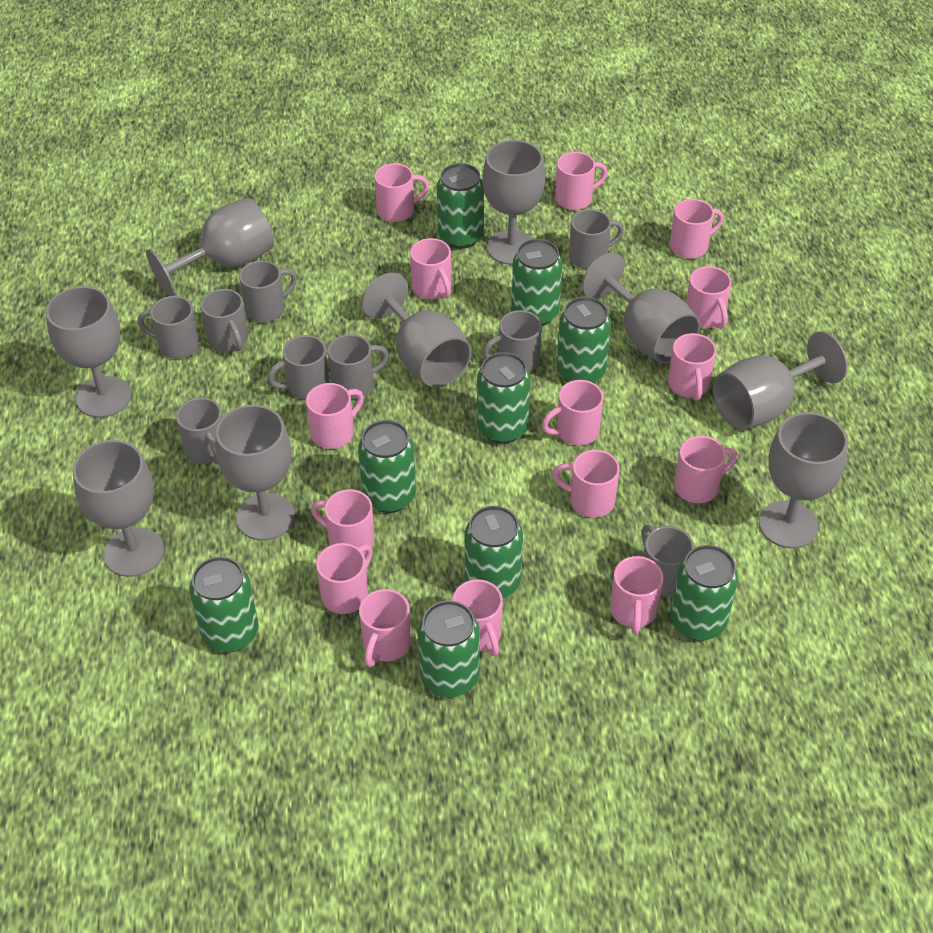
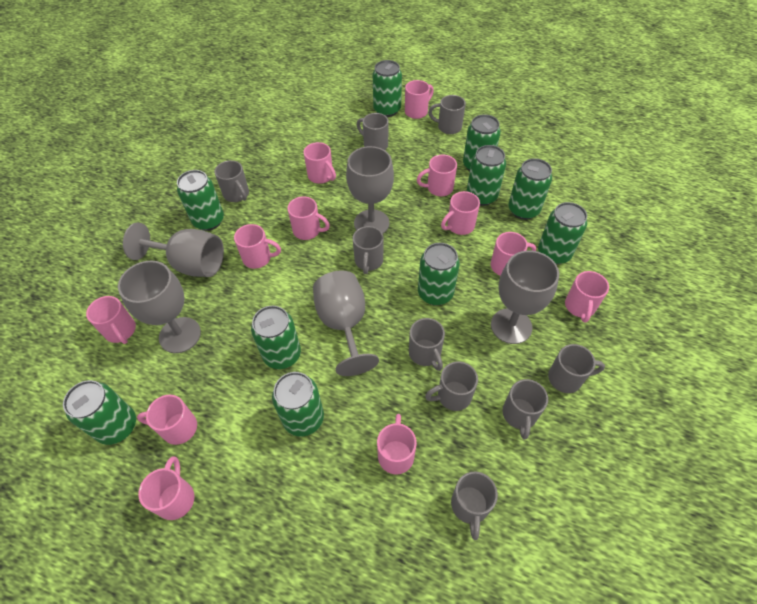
green can: [189,556,259,653] [358,420,416,513] [418,601,480,697] [437,163,484,249] [465,506,523,598] [477,352,531,444] [511,239,562,326] [556,297,611,383] [670,545,738,641] = 9 -> [63,380,136,445] [177,170,224,231] [251,306,301,369] [272,372,324,436] [373,60,402,117] [418,243,460,306] [463,114,501,172] [466,145,506,206] [508,158,552,220] [538,202,587,265] = 10
grey goblet: [46,286,131,418] [72,440,164,577] [146,198,274,296] [215,405,295,541] [362,273,472,387] [483,140,545,265] [582,252,700,364] [713,331,848,430] [759,412,848,549] = 9 -> [118,261,201,353] [123,222,224,277] [313,270,379,376] [346,146,394,234] [491,250,559,344] = 5
pink mug: [306,383,364,449] [311,489,375,555] [316,543,373,614] [359,589,411,667] [374,163,429,222] [410,238,451,299] [452,579,503,656] [541,380,604,446] [552,450,620,518] [555,152,608,210] [610,556,664,635] [668,333,716,401] [670,199,724,259] [674,436,738,503] [686,266,732,329] = 15 -> [86,296,136,344] [137,395,197,445] [138,456,195,520] [234,224,281,269] [287,196,330,240] [303,142,336,184] [377,414,417,474] [405,80,434,119] [417,154,457,196] [441,191,480,235] [491,232,536,276] [565,271,609,323] = 12

